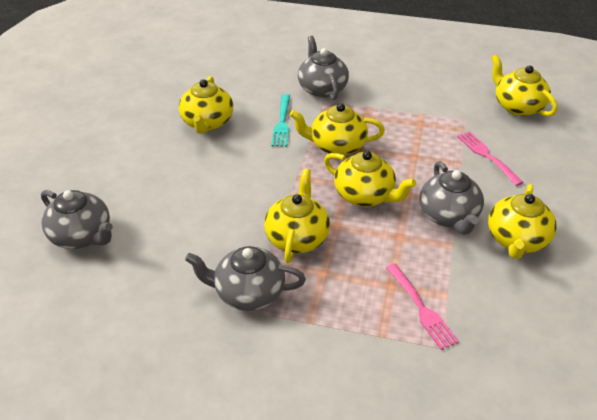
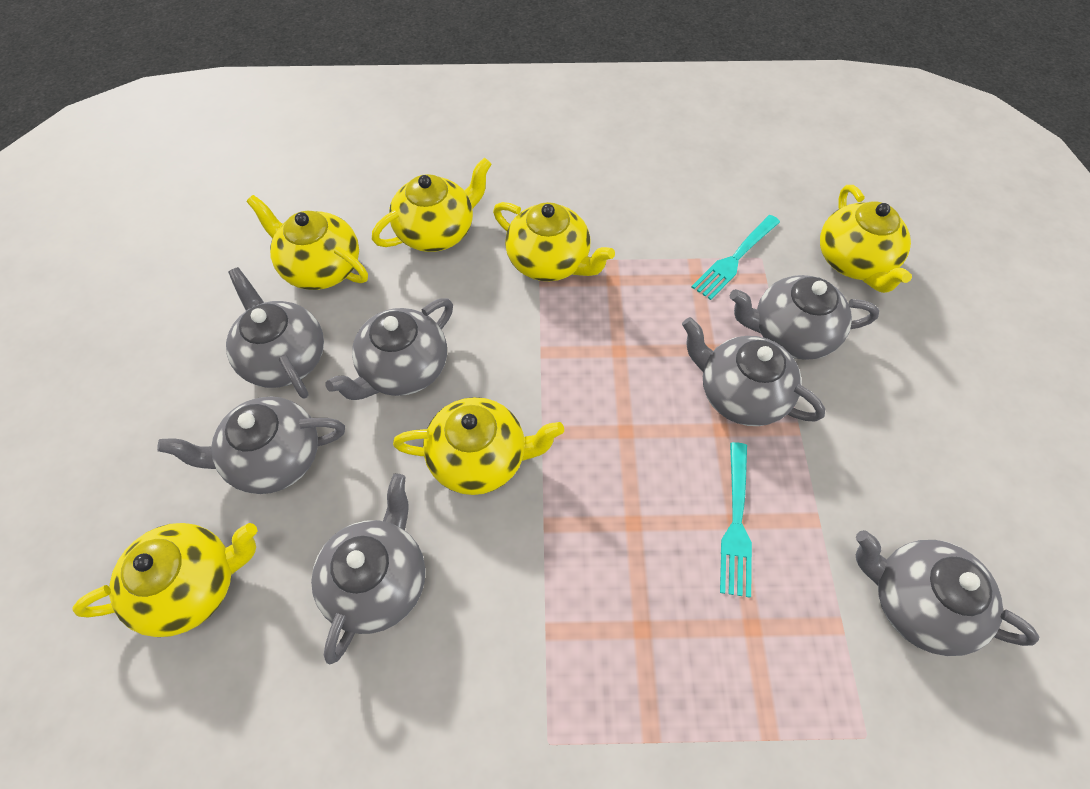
grey teapot: [41,190,113,249] [185,246,306,311] [298,36,349,100] [419,161,484,234] = 4 -> [157,396,345,494] [226,267,324,399] [311,473,425,664] [326,298,453,400] [682,317,825,426] [730,275,879,360] [855,530,1039,656] = 7
pink fork: [386,264,459,350] [457,132,524,186] = 2 -> none = 0
turquoise fork: [271,94,290,147] = 1 -> [691,215,780,300] [720,442,752,598] = 2

